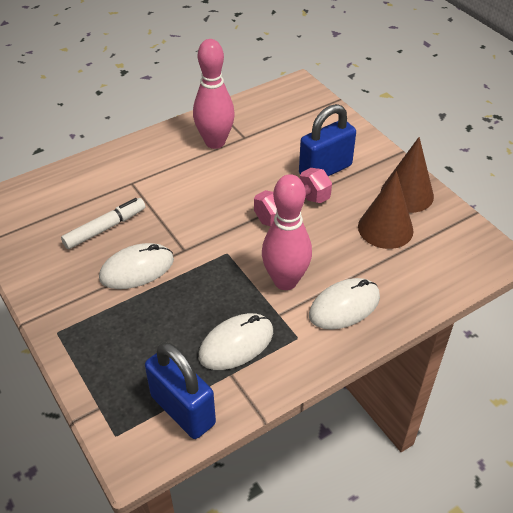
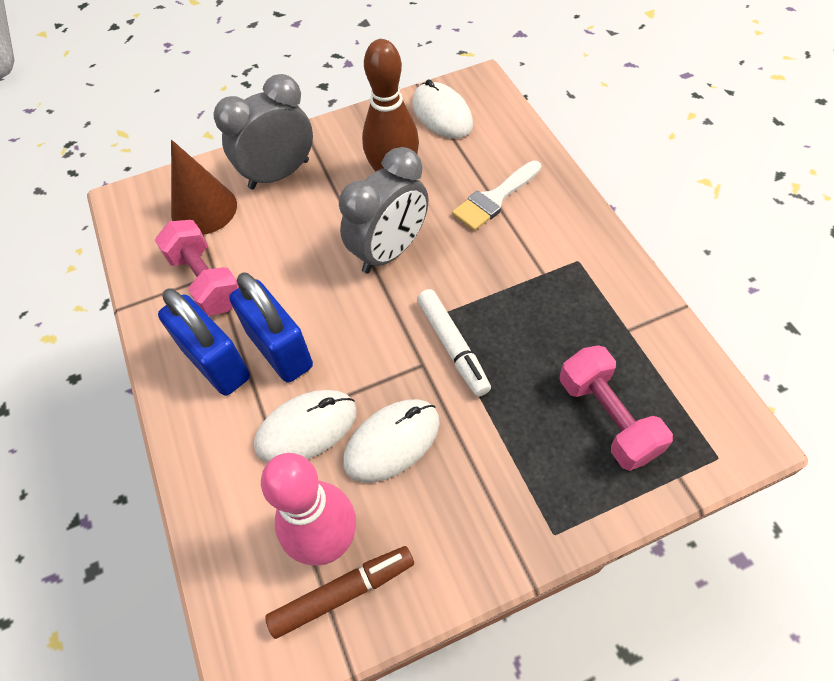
brown bowling pin: none = 0 -> [362,39,419,172] = 1
brown cone: [358,171,414,249] [381,137,434,213] = 2 -> [171,140,237,235] = 1
brown marker: none = 0 -> [266,546,414,639] = 1
grey clock: none = 0 -> [214,74,313,189] [339,147,429,273] = 2
pink bowling pin: [193,39,235,149] [262,174,312,290] = 2 -> [261,453,356,566] = 1
pink dumbbell: [254,168,332,226] = 1 -> [155,220,239,316] [560,345,673,471] = 2
white brush: none = 0 -> [452,161,541,231] = 1

